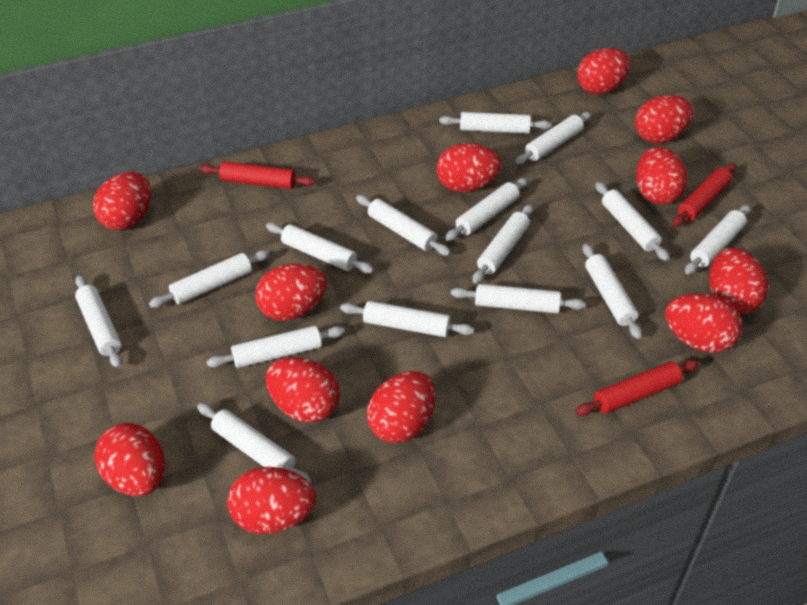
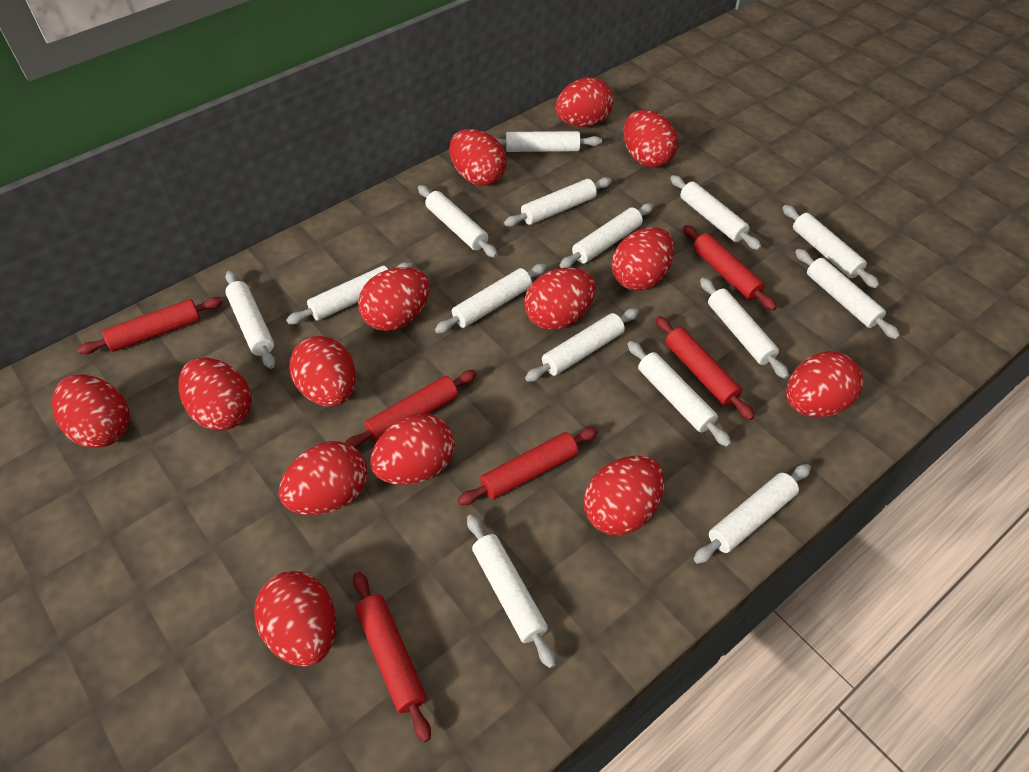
red egg: [93,172,151,230] [95,423,165,496] [227,467,316,534] [255,263,327,321] [266,357,340,423] [367,371,436,443] [436,143,501,192] [577,48,631,95] [635,95,693,144] [636,147,687,205] [665,293,742,353] [709,248,768,314] = 12 -> [52,374,130,448] [178,358,252,431] [254,571,336,667] [279,441,367,515] [289,336,356,407] [358,267,430,331] [370,414,455,485] [450,129,507,186] [524,268,596,330] [555,77,614,127] [584,456,664,536] [612,227,674,291] [623,110,678,168] [786,351,863,417] = 14
red rolling pin: [200,162,316,189] [575,360,699,416] [672,163,736,227] = 3 -> [78,297,223,354] [345,370,477,449] [353,572,431,742] [458,427,598,505] [656,316,755,420] [683,225,777,311] = 6

